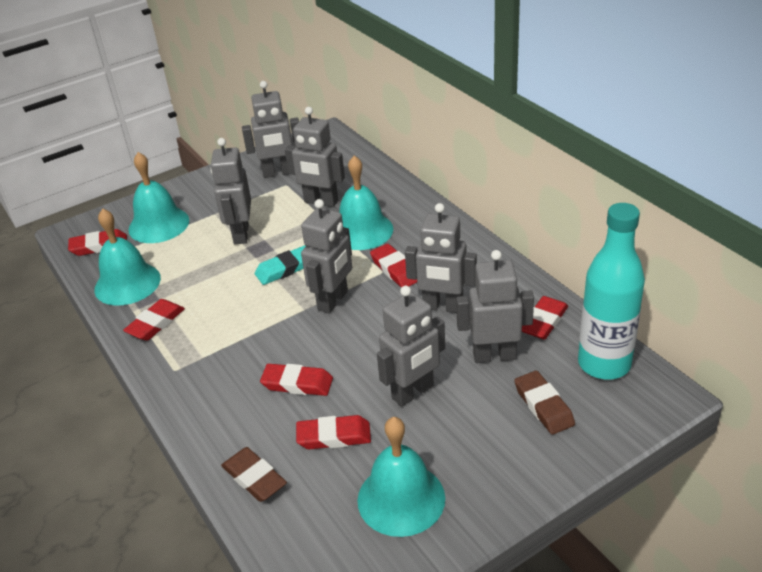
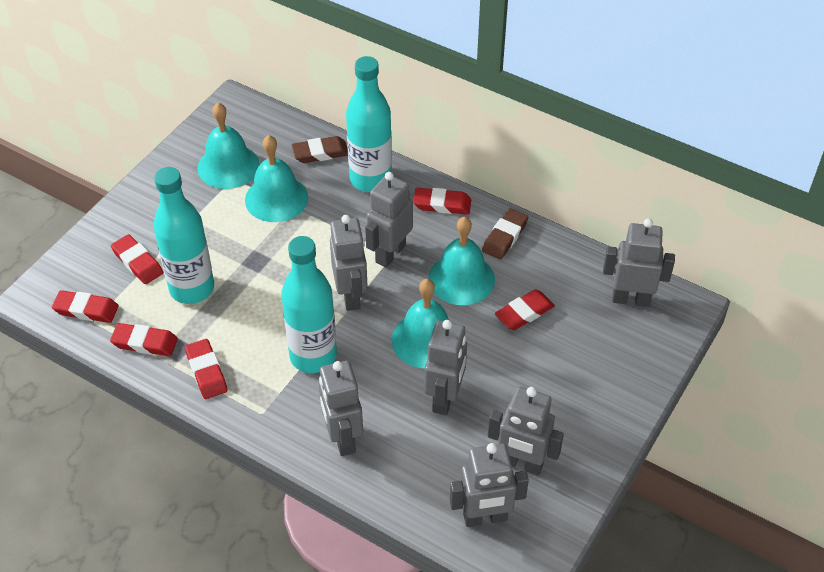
turquoise bottle: [578,203,645,380] = 1 -> [153,167,214,304] [281,236,337,373] [346,56,392,192] = 3
turquoise eraser: [255,246,306,285] = 1 -> none = 0

